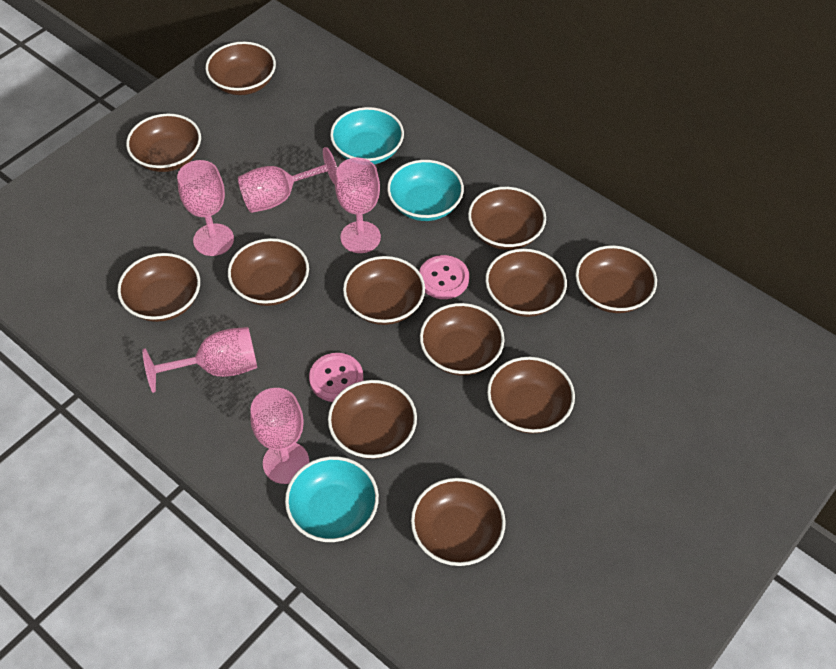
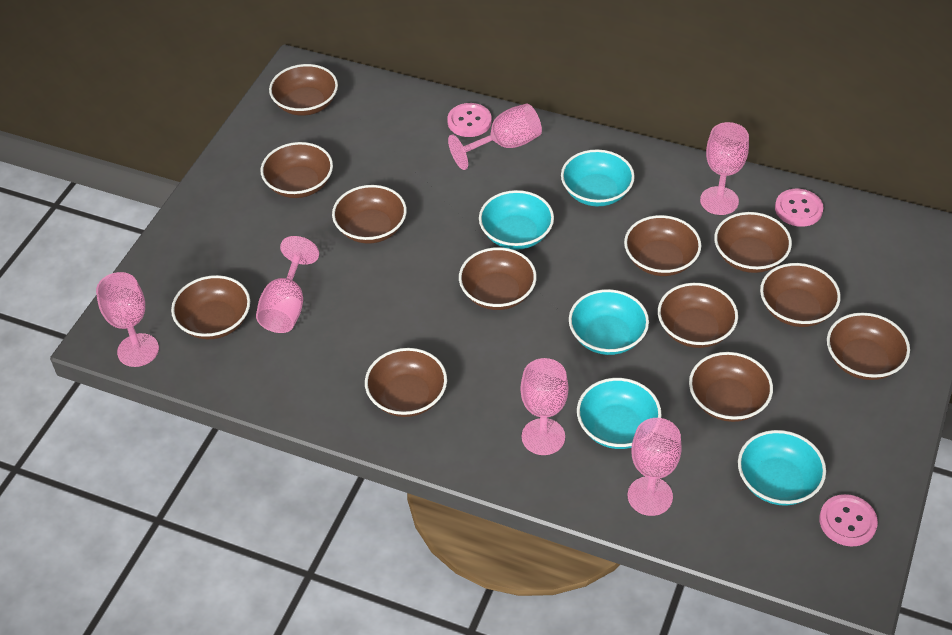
pink button: [309,353,363,402] [419,255,469,299] = 2 -> [447,103,492,137] [775,189,823,227] [819,494,878,547] = 3
pink goblet: [143,327,257,393] [177,160,234,256] [238,147,337,213] [250,388,309,484] [335,158,381,253] = 5 -> [96,272,159,367] [256,236,319,333] [448,104,542,170] [520,358,568,455] [628,418,682,516] [700,122,749,215] = 6
turquoise bowl: [285,456,379,542] [330,107,404,165] [387,160,464,221] = 3 -> [479,190,554,250] [561,149,635,206] [569,289,649,355] [577,378,662,449] [738,430,826,506] = 5

